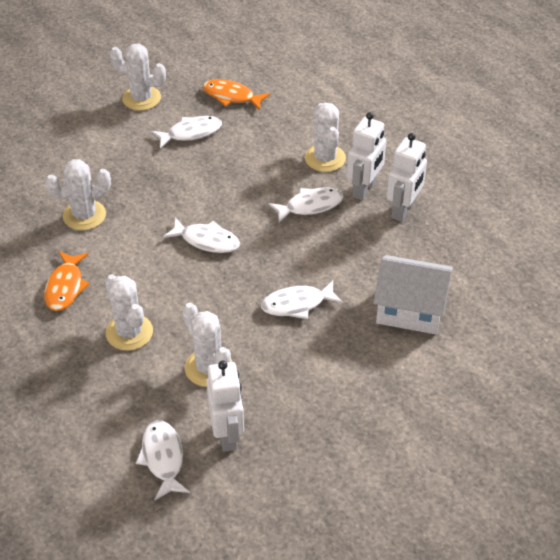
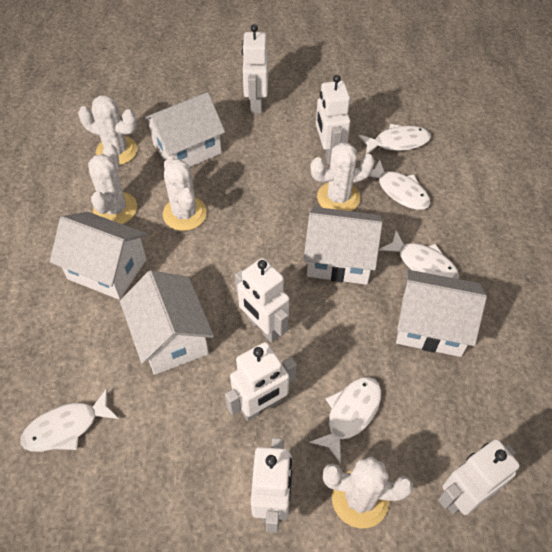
orange fish: [44,251,90,311] [203,79,270,110] = 2 -> none = 0
white house: [374,255,453,334] = 1 -> [50,212,147,300] [120,270,214,375] [143,92,225,167] [303,207,383,285] [396,269,487,357] = 5
white robot: [206,361,244,452] [347,112,386,200] [387,133,427,222] = 3 -> [225,342,297,421] [235,258,289,343] [242,24,268,114] [251,438,292,533] [316,75,350,164] [438,439,520,515] = 6

